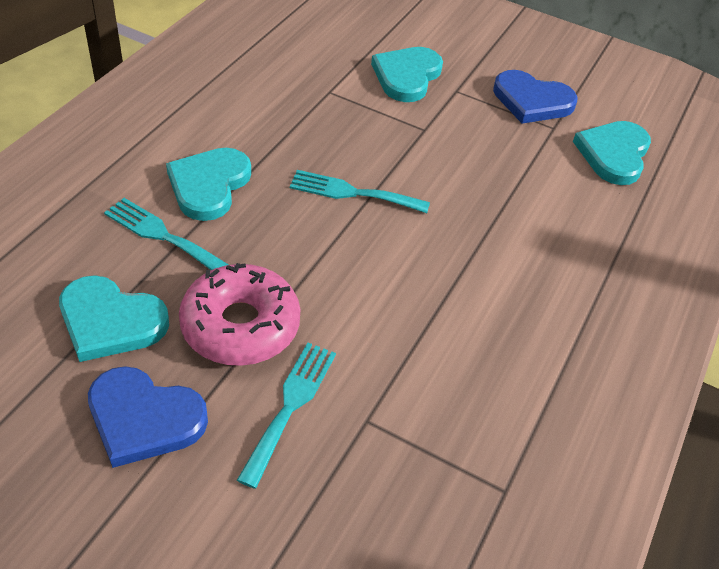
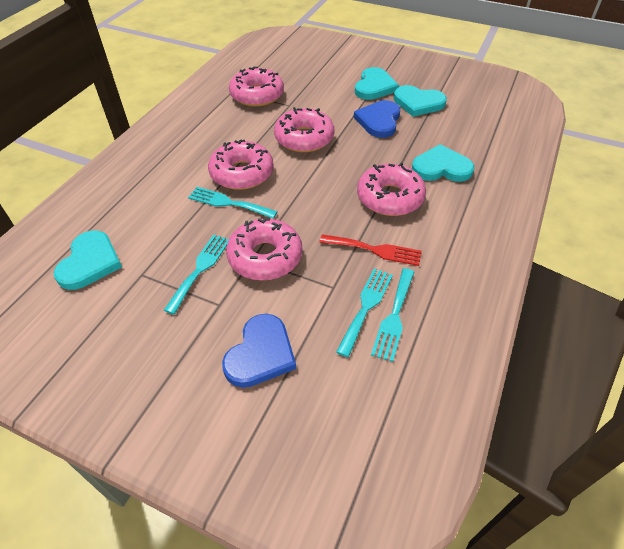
pink donut: [179,263,300,366] = 1 -> [208,139,274,190] [226,218,302,280] [229,67,284,107] [274,107,335,152] [357,162,426,216] = 5
red fork: none = 0 -> [319,234,422,266] = 1
turquoise fork: [104,198,229,270] [237,343,336,489] [290,170,430,213] = 3 -> [164,235,229,314] [188,187,278,219] [336,268,393,357] [371,268,414,362] = 4

